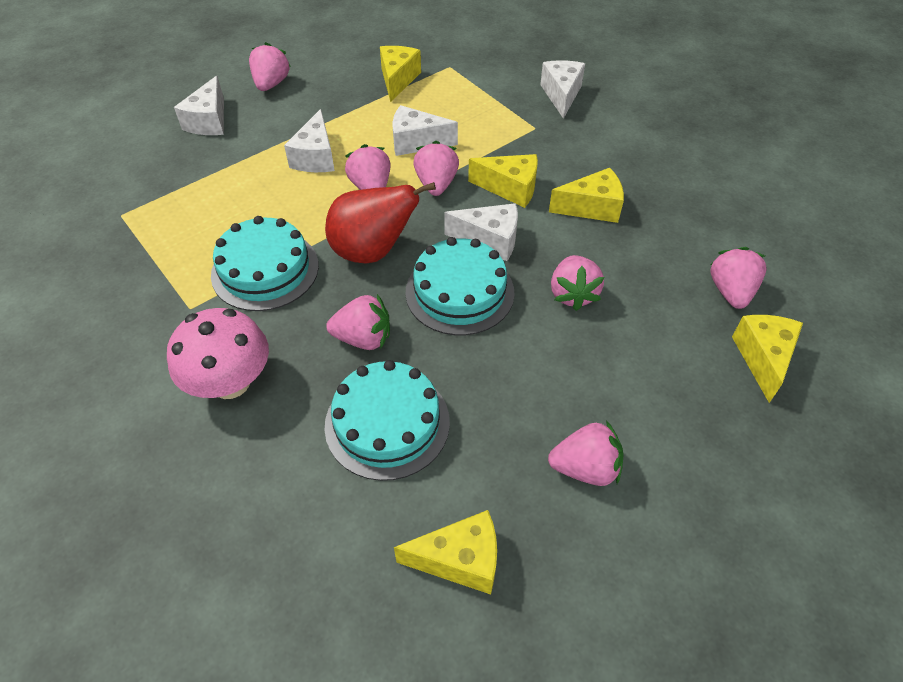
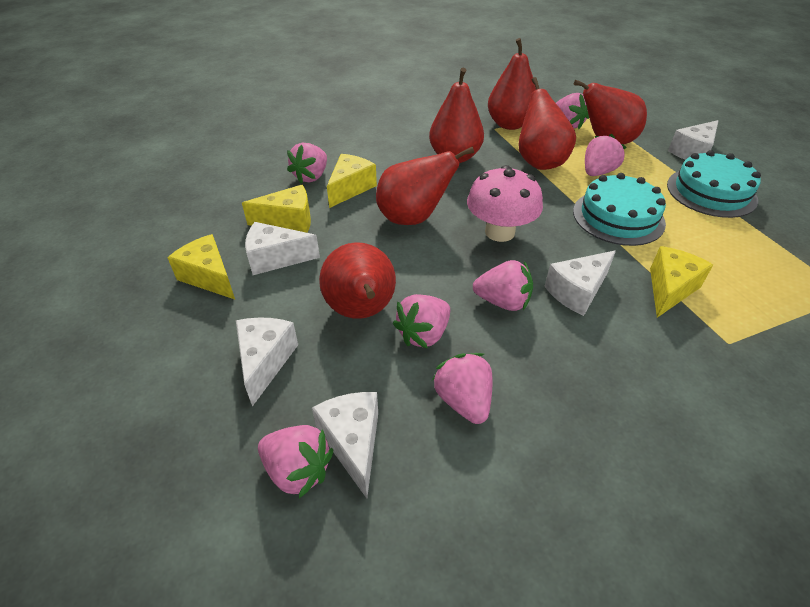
red pear: [325,182,436,264] = 1 -> [319,242,396,319] [376,147,474,225] [429,68,484,163] [488,38,536,130] [518,77,576,170] [574,80,647,145] = 6
turquoise cake: [211,216,319,311] [325,360,450,481] [406,237,515,335] = 3 -> [573,173,666,246] [667,150,761,218] = 2
yellow cheese: [380,46,421,102] [394,510,497,595] [468,154,538,208] [549,168,624,223] [732,315,803,403] = 5 -> [167,234,235,299] [242,185,311,233] [327,154,377,208] [650,246,713,318] = 4

